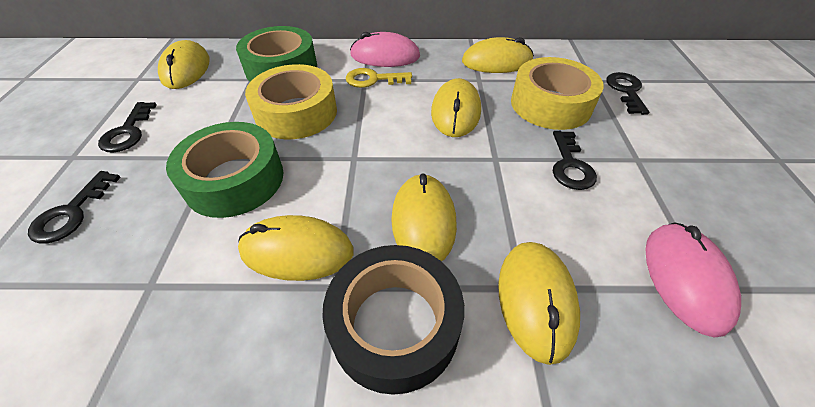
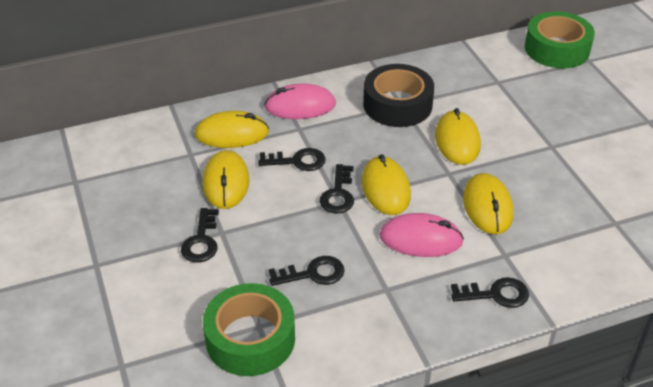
black key: [28,171,121,243] [98,102,157,153] [553,131,597,190] [607,72,649,115] = 4 -> [181,208,219,263] [258,148,326,171] [268,256,345,286] [320,164,354,214] [451,277,529,308] = 5
yellow key: [346,68,412,88] = 1 -> none = 0
yellow mouse: [158,40,209,89] [238,215,354,281] [391,174,457,261] [431,78,481,137] [462,37,534,73] [498,242,580,365] = 6 -> [195,111,269,148] [202,150,249,209] [362,154,411,215] [435,108,481,165] [463,173,513,235] = 5
yellow tape: [245,64,337,139] [511,57,604,130] = 2 -> none = 0

